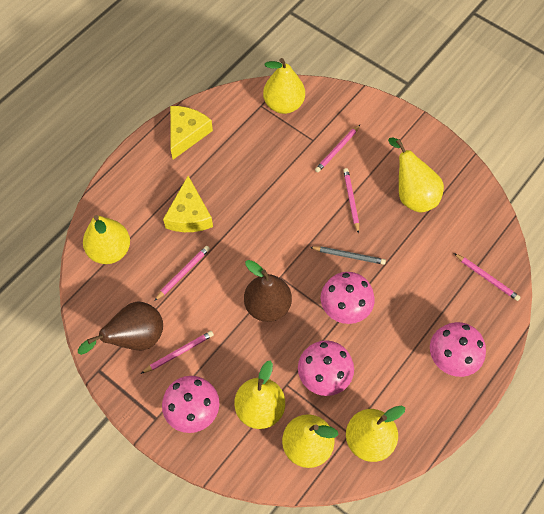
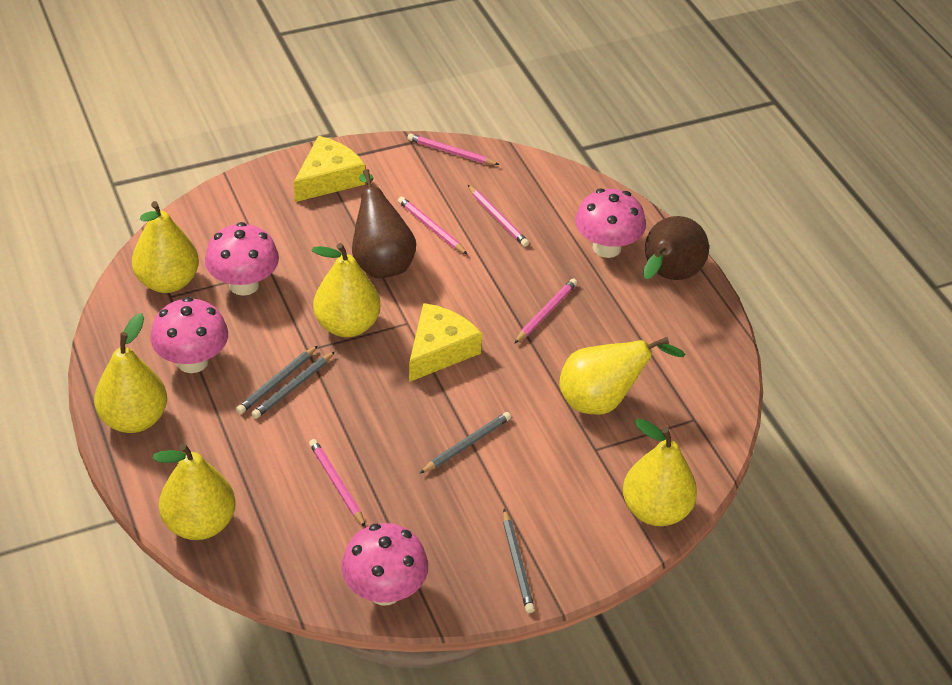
grey pencil: [310,246,386,265] = 1 -> [236,346,318,414] [251,352,335,419] [419,412,511,474] [503,509,535,613] = 4

